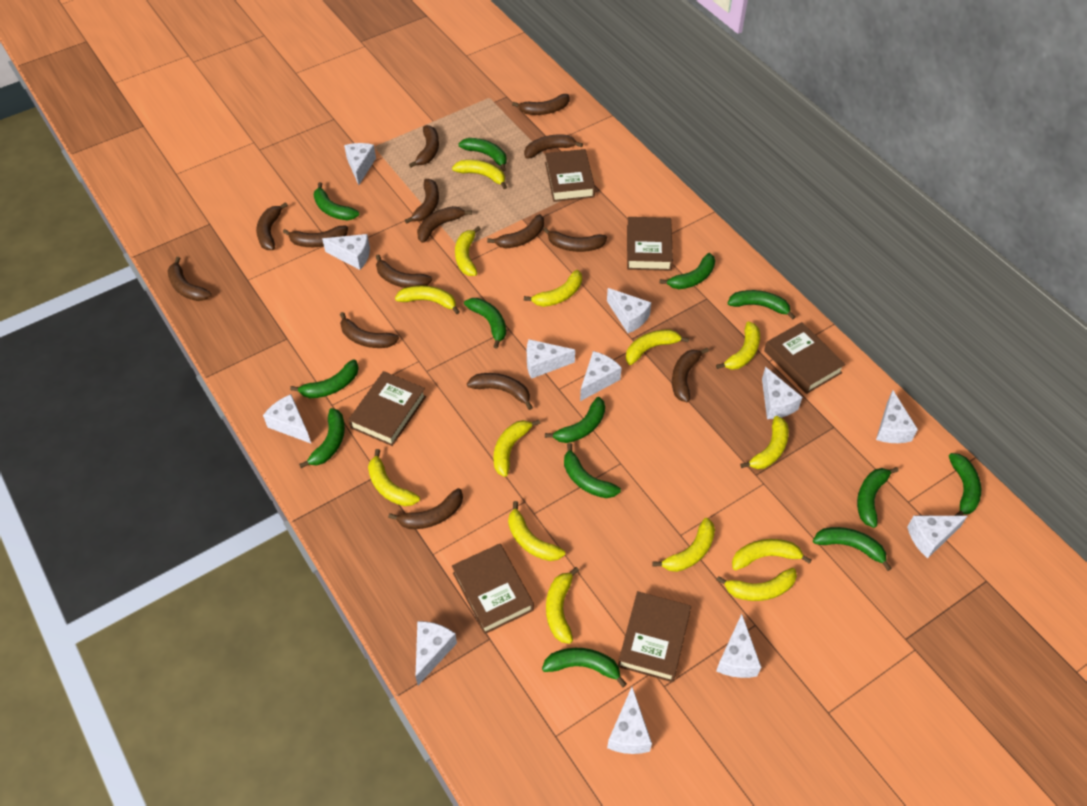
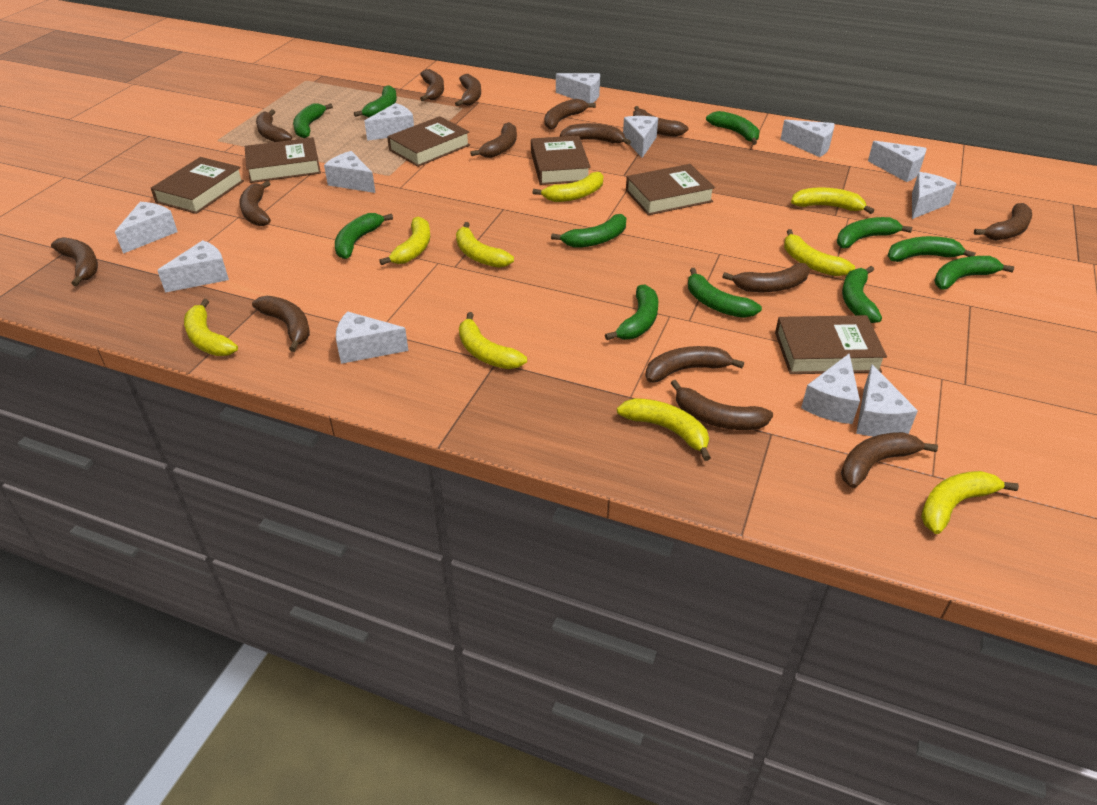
green banana: [290,360,359,398] [299,408,345,468] [314,182,359,220] [458,138,507,171] [464,298,506,349] [542,648,627,687] [545,397,605,443] [564,443,621,498] [659,253,715,289] [727,290,795,320] [813,527,892,571] [857,467,899,528] [949,453,981,516] = 13 -> [293,103,333,138] [335,213,393,259] [354,85,397,118] [551,214,626,248] [605,285,658,340] [688,268,762,318] [706,111,759,145] [837,217,912,248] [842,266,882,323] [888,236,976,262] [934,256,1014,289] = 11
yellow banana: [368,449,420,506] [395,285,460,314] [452,160,507,189] [455,226,480,276] [493,420,540,477] [508,501,565,561] [524,270,582,307] [546,567,579,644] [626,330,689,365] [652,518,715,572] [716,321,760,370] [717,568,797,601] [732,539,812,571] [740,416,789,469] = 14 -> [184,299,238,356] [379,216,430,265] [456,222,514,268] [459,312,527,369] [533,172,603,202] [617,398,711,461] [784,229,855,276] [791,187,874,214] [921,471,1019,534] = 9

